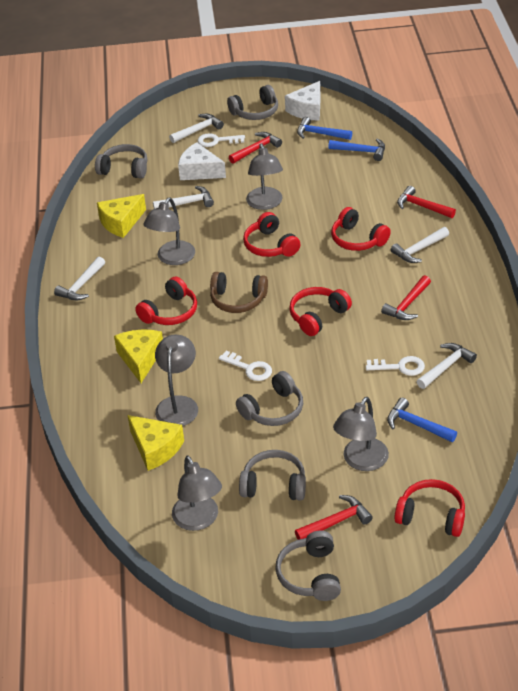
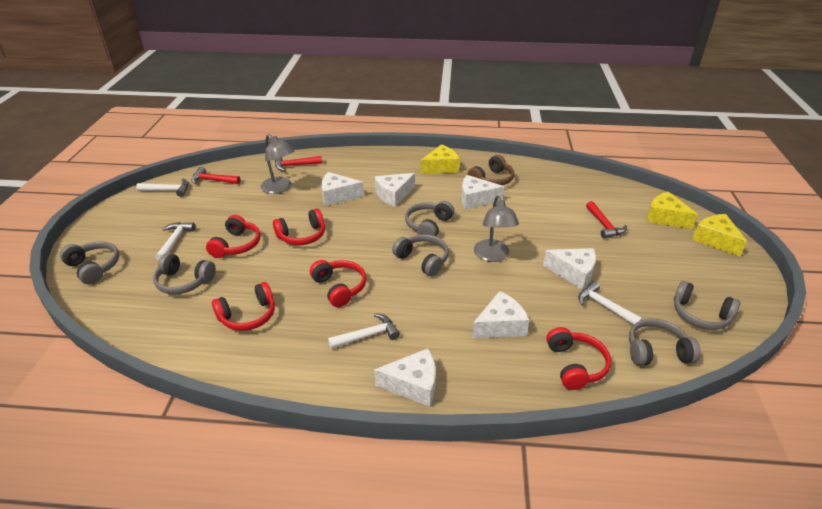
blue hammer: [297,117,352,140] [329,139,385,161] [387,398,457,442] = 3 -> none = 0
grey headphones: [95,144,147,179] [227,85,278,120] [236,371,303,426] [239,450,306,501] [275,531,341,601] = 5 -> [60,241,119,285] [153,253,216,294] [392,234,449,276] [405,201,454,236] [629,318,701,366] [674,281,740,330] = 6
grey lamp: [143,197,195,265] [155,335,198,426] [172,455,222,531] [246,144,283,210] [333,397,389,471] = 5 -> [261,134,294,194] [474,196,519,262] = 2
red hammer: [229,132,282,164] [295,495,373,540] [381,275,431,320] [397,186,456,218] = 4 -> [191,167,240,184] [275,156,322,171] [586,201,627,239] = 3
white cheese: [178,142,226,180] [285,81,321,121] = 2 -> [321,172,364,206] [374,348,436,407] [375,173,415,207] [461,175,504,209] [472,291,529,338] [543,248,596,290] = 6
white hammer: [54,257,105,300] [153,186,214,209] [169,114,224,143] [391,227,449,263] [417,343,477,389] = 5 -> [136,179,189,197] [156,222,195,261] [328,313,400,349] [578,281,643,325] = 4
white key: [198,133,245,147] [219,351,272,381] [366,356,425,376] = 3 -> none = 0

